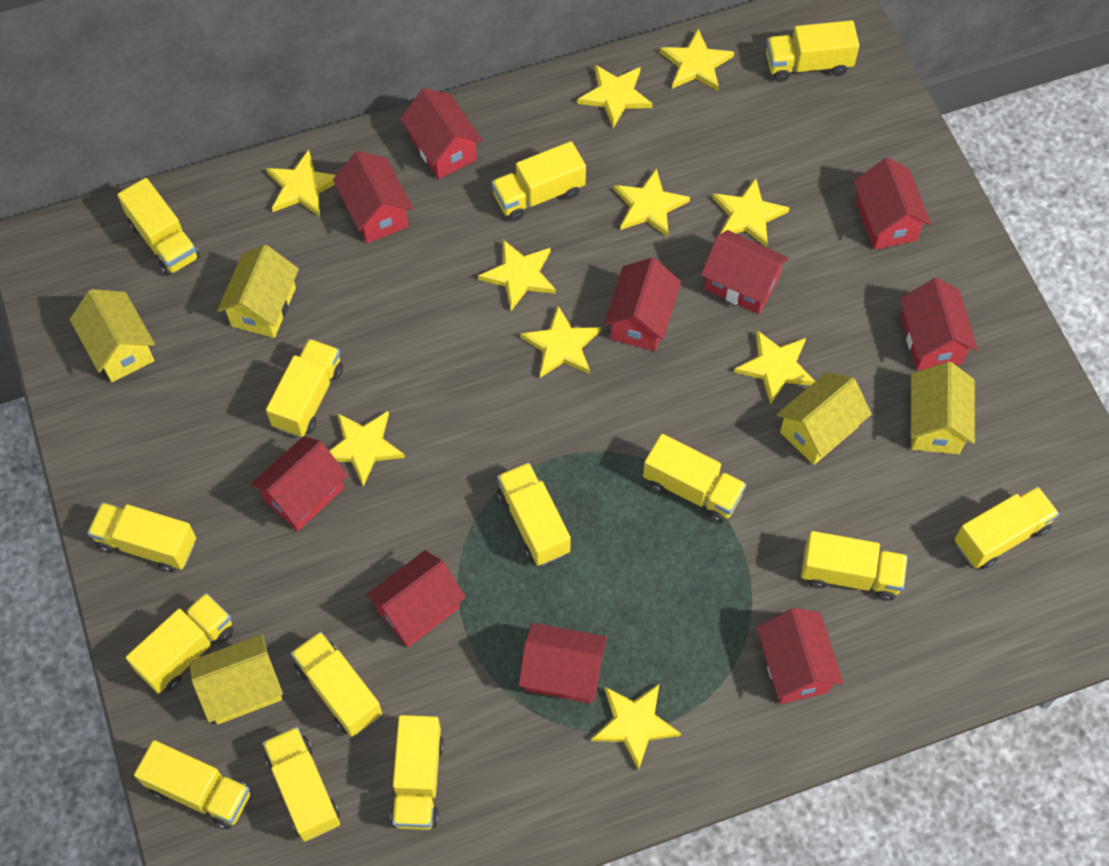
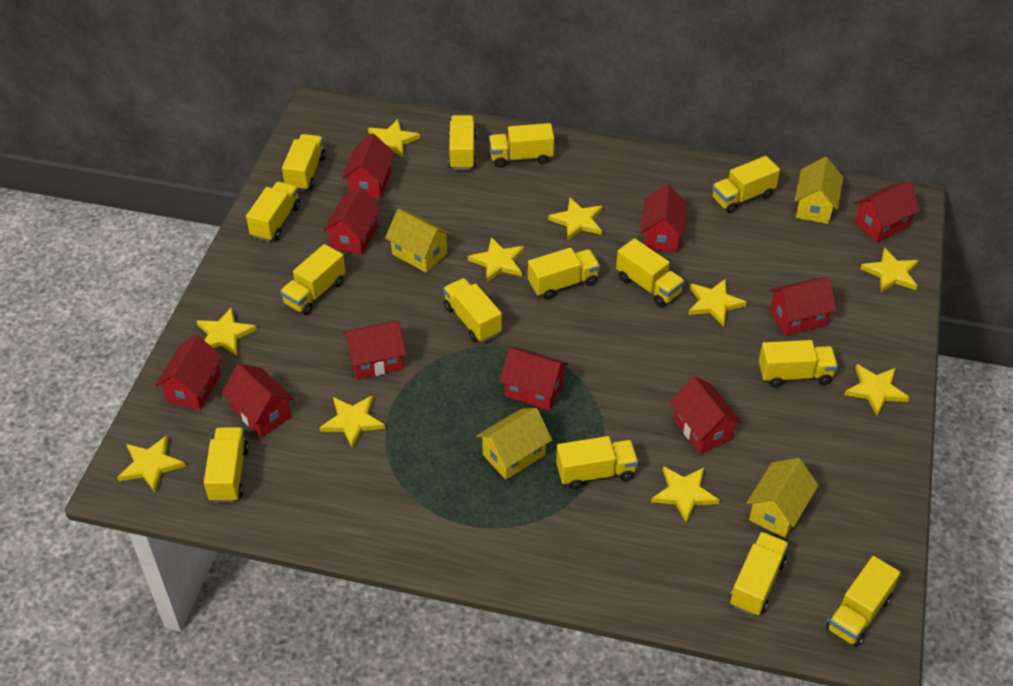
yellow house: [70,289,155,382] [189,634,283,724] [217,245,299,338] [777,372,872,465] [911,362,975,454] = 5 -> [385,209,451,273] [477,408,552,480] [746,458,819,538] [795,157,843,224] = 4

